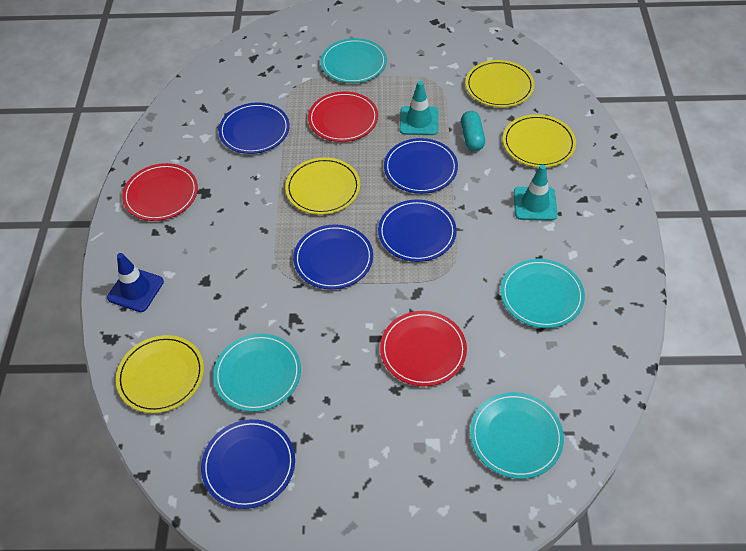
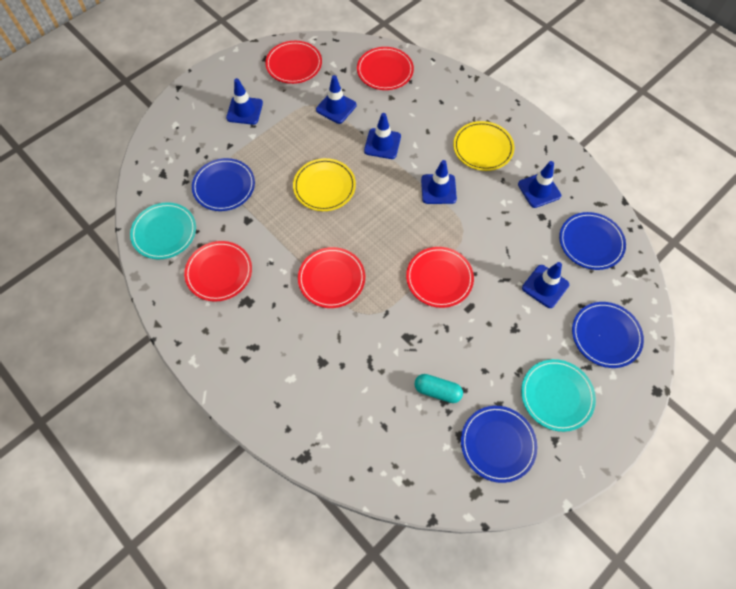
blue plate: [201,419,295,509] [219,102,289,154] [293,224,373,289] [378,199,457,262] [384,138,458,194] = 5 -> [192,158,255,211] [461,406,537,483] [559,212,626,270] [572,302,644,368] = 4
blue traffic cone: [107,253,164,312] = 1 -> [226,78,263,125] [316,75,357,124] [364,113,401,159] [421,160,457,204] [518,161,561,208] [522,262,569,308] = 6
red plate: [122,163,198,221] [308,91,378,142] [380,311,467,386] = 3 -> [184,241,252,302] [265,41,322,84] [298,247,365,308] [357,47,414,90] [406,247,474,308] = 5
turquoise plate: [213,334,301,412] [320,38,387,83] [470,392,564,479] [501,259,585,328] = 4 -> [130,202,196,259] [521,359,596,432] = 2
turquoise traffic cone: [400,81,438,135] [514,165,558,220] = 2 -> none = 0
yellow plate: [116,335,204,413] [285,157,360,215] [465,60,535,107] [503,114,576,167] = 4 -> [293,158,356,211] [453,121,514,171] = 2

